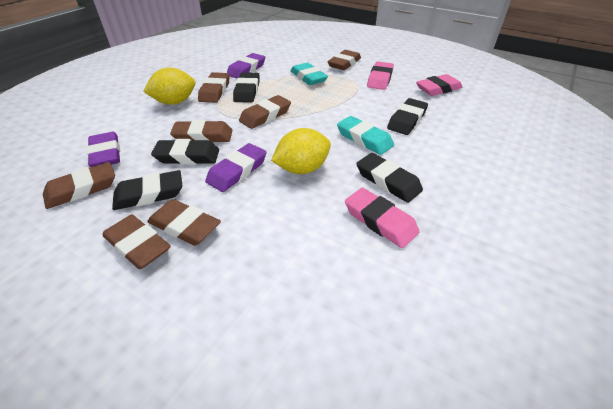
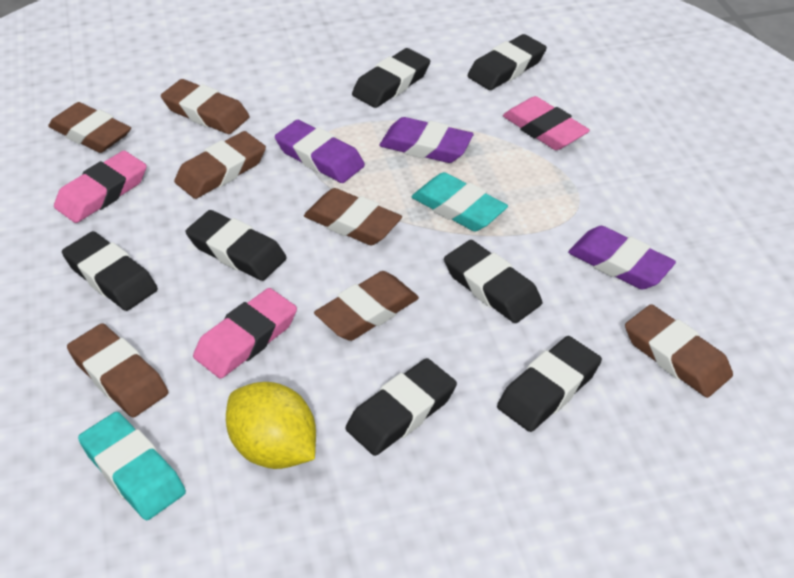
black eraser: [112,170,183,210] [151,139,219,164] [233,72,260,103] [356,153,423,203] [387,98,428,135] = 5 -> [62,231,158,311] [186,210,287,281] [346,358,457,456] [352,48,430,108] [444,240,542,323] [468,34,547,90] [497,336,602,432] = 7
yellow lemon: [143,67,195,105] [271,128,331,174] = 2 -> [226,382,316,469] = 1

